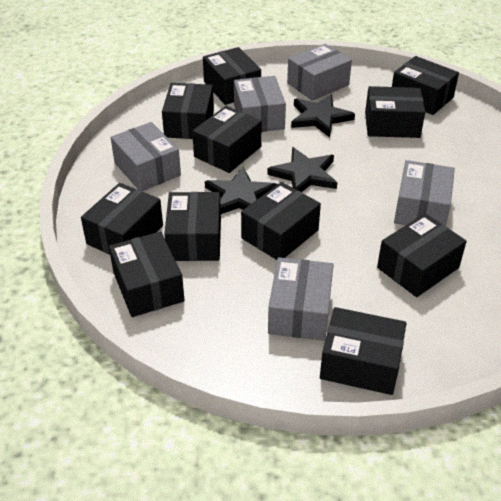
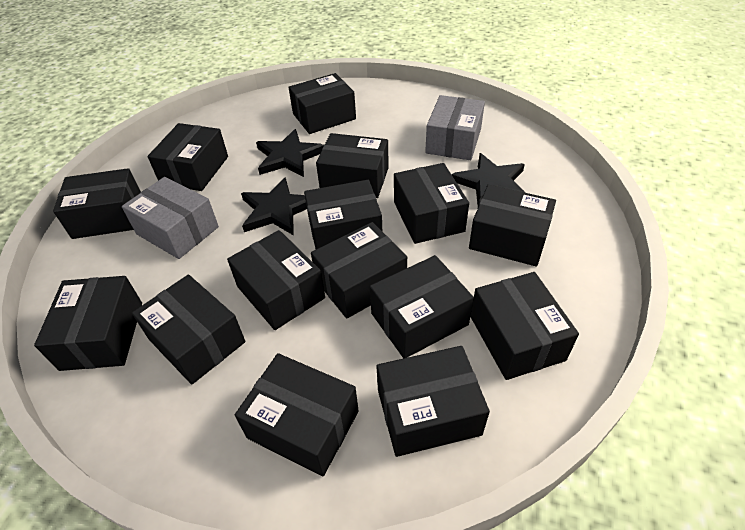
black box: [81,183,163,254] [109,232,185,317] [162,83,214,139] [164,192,221,261] [192,106,262,173] [203,47,261,105] [241,182,321,260] [320,307,407,395] [365,86,425,138] [377,213,467,297] [392,56,459,115] = 11 -> [34,276,142,371] [53,168,141,239] [132,275,245,384] [148,123,228,191] [227,230,325,330] [235,353,359,476] [288,73,356,134] [304,180,382,249] [311,222,407,319] [316,133,389,198] [370,255,474,358] [376,346,490,457] [394,163,469,244] [469,185,556,267] [470,272,579,380] = 15
grey box: [111,122,181,191] [234,76,286,132] [268,257,334,341] [287,44,352,101] [394,160,455,226] = 5 -> [122,177,219,259] [425,95,485,160] = 2

